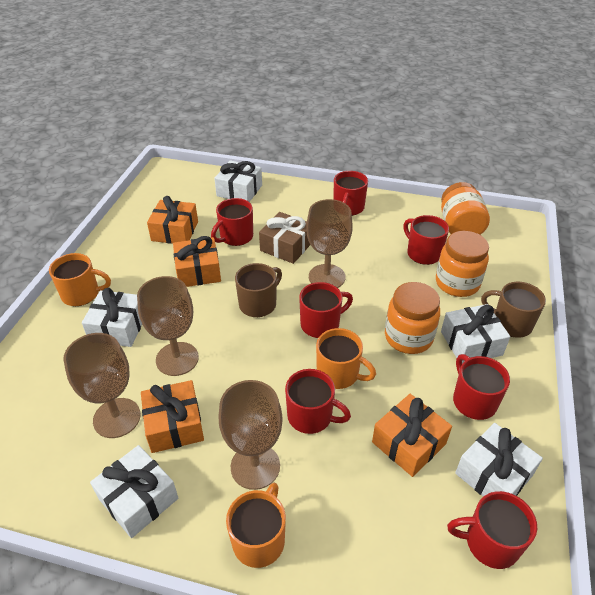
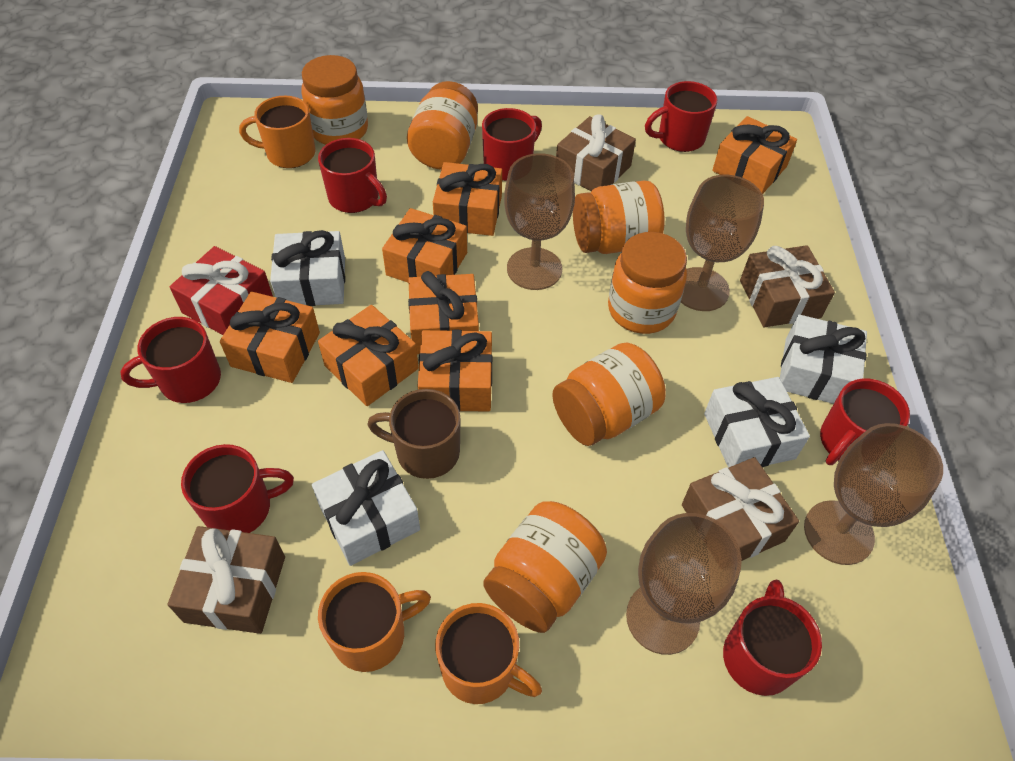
brown gift: [259,212,310,264] = 1 -> [168,526,285,634] [556,114,636,191] [682,457,799,561] [740,245,835,328] = 4
brown mug: [235,263,282,317] [481,282,546,338] = 2 -> [367,389,460,479] = 1
orange gift: [141,380,204,453] [147,196,198,244] [173,236,221,287] [372,394,452,477] = 4 -> [220,292,320,383] [318,305,419,406] [382,208,467,283] [408,271,479,354] [418,330,492,412] [433,162,502,236] [712,116,797,194] = 7
orange jar: [385,282,440,354] [436,231,489,297] [441,182,490,235] = 3 -> [301,55,368,145] [407,81,478,170] [483,501,607,633] [552,343,666,446] [573,181,665,254] [608,232,687,334] = 6
red gift: none = 0 -> [170,246,273,335] = 1
white gift: [82,288,142,347] [90,445,178,538] [214,160,262,202] [441,304,510,364] [455,423,543,497] = 5 -> [270,230,345,306] [312,450,420,566] [704,377,810,468] [780,314,867,404] = 4

